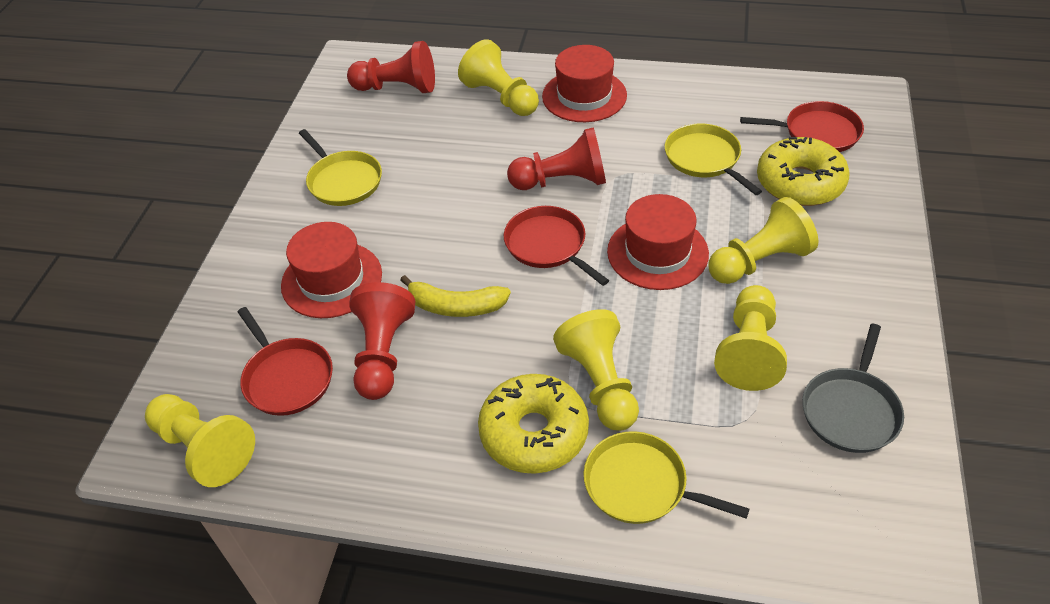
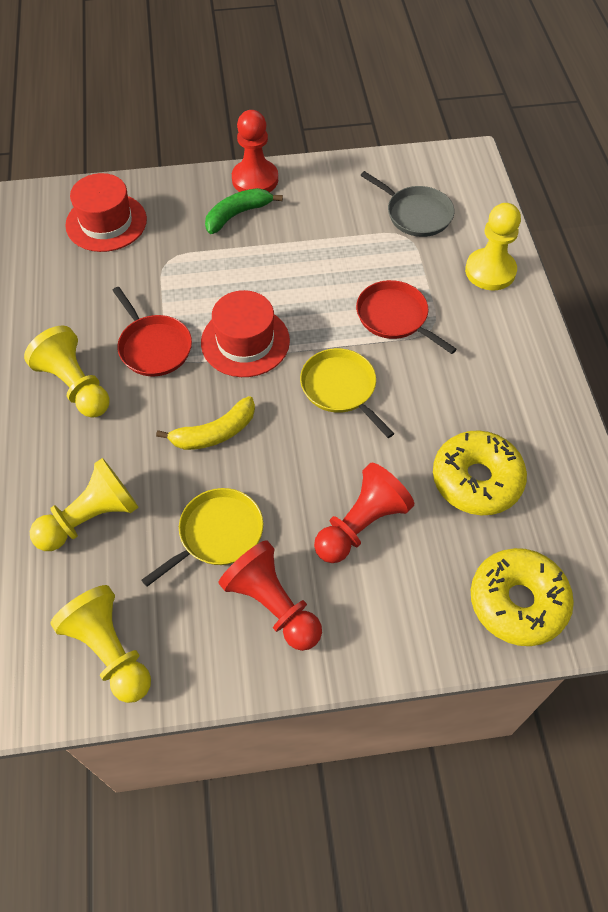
green banana: none = 0 -> [205,188,283,234] = 1
red hat: [281,222,382,318] [542,45,627,122] [607,194,709,290] = 3 -> [65,173,147,252] [201,290,290,377] = 2
red pan: [238,307,333,416] [504,206,609,286] [740,101,864,152] = 3 -> [112,287,192,376] [356,280,457,354] = 2
yellow pan: [299,129,382,206] [584,431,749,524] [665,124,762,195] = 3 -> [141,488,263,587] [300,348,395,438] = 2
yellow pawn: [145,394,255,487] [458,39,539,116] [553,309,639,431] [708,197,818,284] [714,285,787,391] = 5 -> [24,326,110,418] [30,458,139,551] [51,585,151,703] [465,203,521,291] = 4

